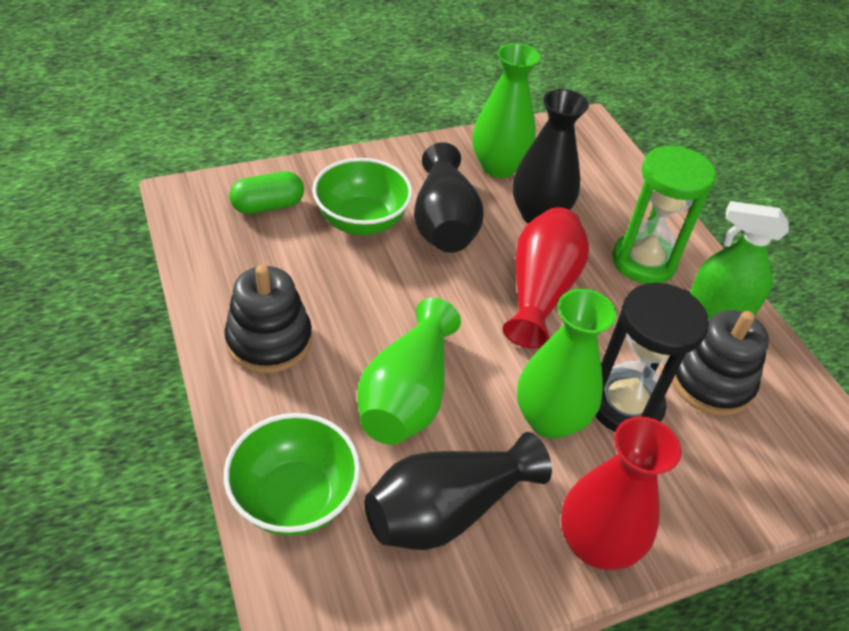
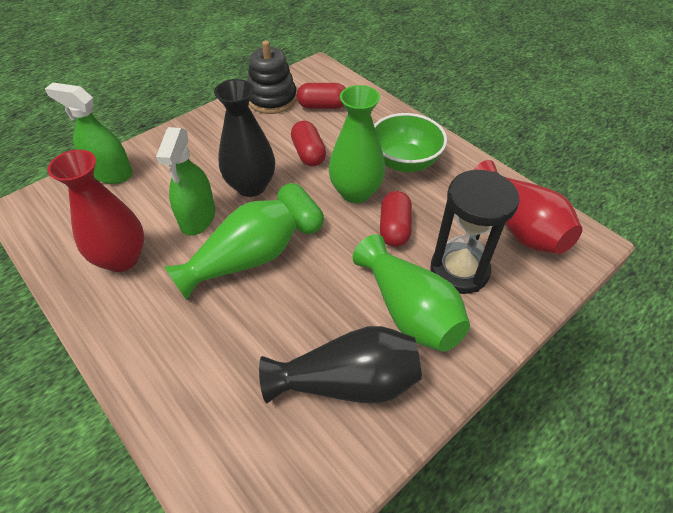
black stacking toy: [224,265,312,373] [672,310,769,416] = 2 -> [247,40,297,114] = 1
black vase: [364,432,552,550] [414,142,484,253] [512,89,589,224] = 3 -> [214,79,275,197] [259,326,422,403] = 2
green bowl: [224,413,360,536] [312,158,413,235] = 2 -> [374,113,447,172] = 1
green hourglass: [612,146,716,284] = 1 -> none = 0
green spray bottle: [690,201,789,320] = 1 -> [45,83,133,184] [156,127,215,236] = 2
red capsule: none = 0 -> [291,121,326,166] [297,83,345,109] [380,191,412,247] = 3

